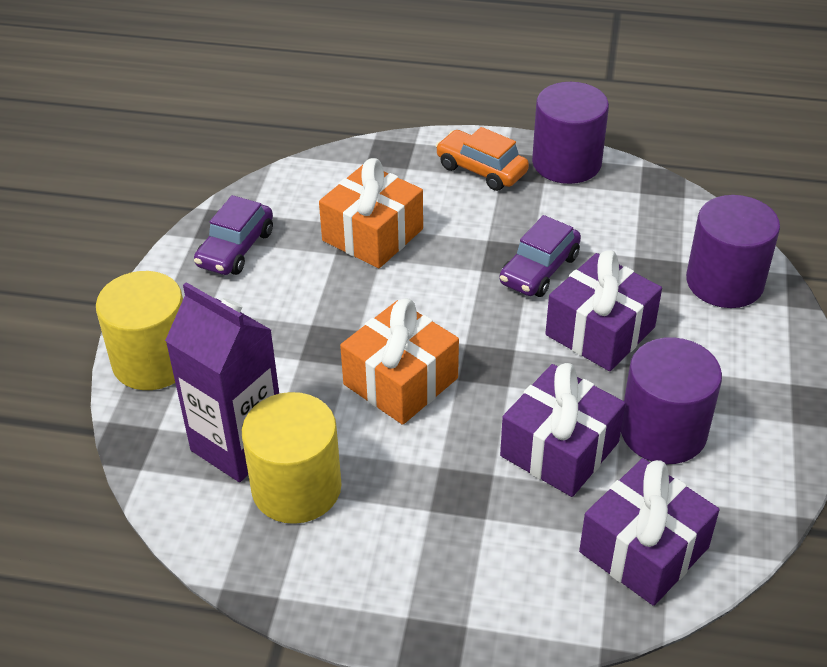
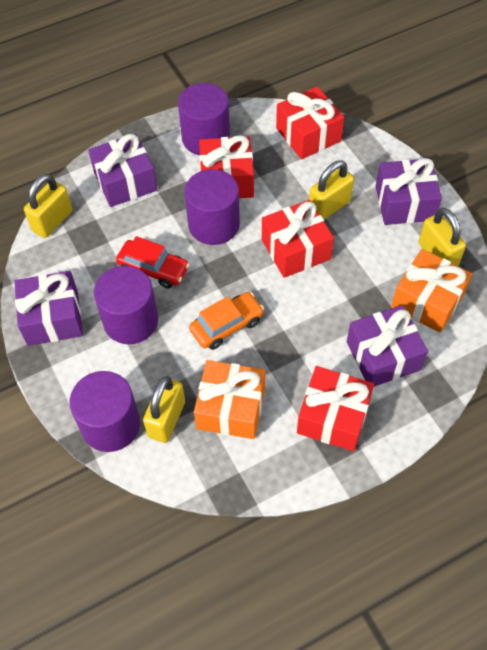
purple car: [194,195,273,275] [499,215,581,297] = 2 -> none = 0
purple carton: [165,282,279,482] = 1 -> none = 0
purple cylinder: [532,82,609,184] [621,337,722,464] [686,195,780,308] = 3 -> [70,371,140,452] [94,266,158,344] [178,83,230,155] [184,169,240,245] = 4
purple gift: [500,363,626,497] [545,250,662,371] [579,458,719,606] = 3 -> [14,271,83,346] [88,133,157,207] [347,305,428,387] [376,158,442,225] = 4
red car: none = 0 -> [116,236,190,289] = 1
red gift: none = 0 -> [199,135,254,198] [262,200,334,278] [276,87,344,159] [297,366,374,451] = 4
yellow cylinder: [96,271,183,390] [242,392,342,524] = 2 -> none = 0
yellow padlock: none = 0 -> [24,174,72,238] [143,376,185,443] [309,160,354,219] [419,208,466,266] = 4

